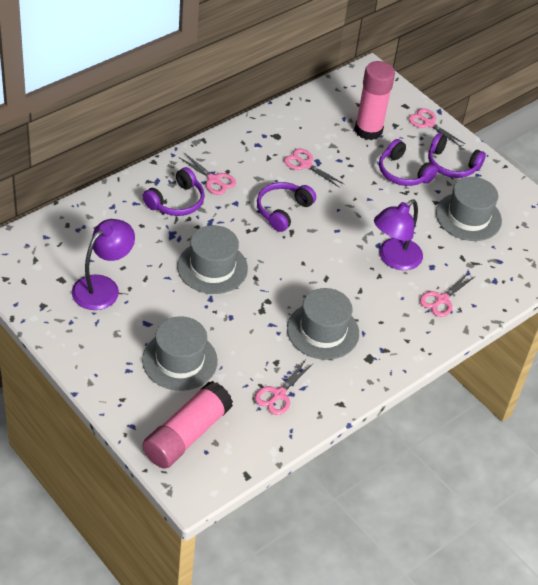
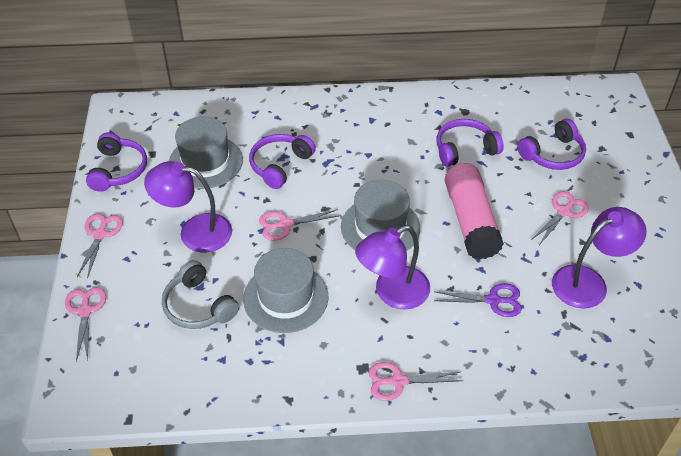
grey hat: [142,316,218,391] [177,225,248,294] [287,288,359,360] [436,177,502,241] = 4 -> [169,116,243,189] [243,248,329,333] [341,180,420,251] = 3
grey headphones: none = 0 -> [162,260,239,329] = 1
pink glue stick: [142,381,233,469] [355,61,395,140] = 2 -> [445,163,504,260] = 1
purple lamp: [72,219,135,310] [374,200,423,270] = 2 -> [144,161,232,253] [355,225,430,309] [552,207,647,309] = 3
purple scissors: none = 0 -> [434,283,522,317] = 1

